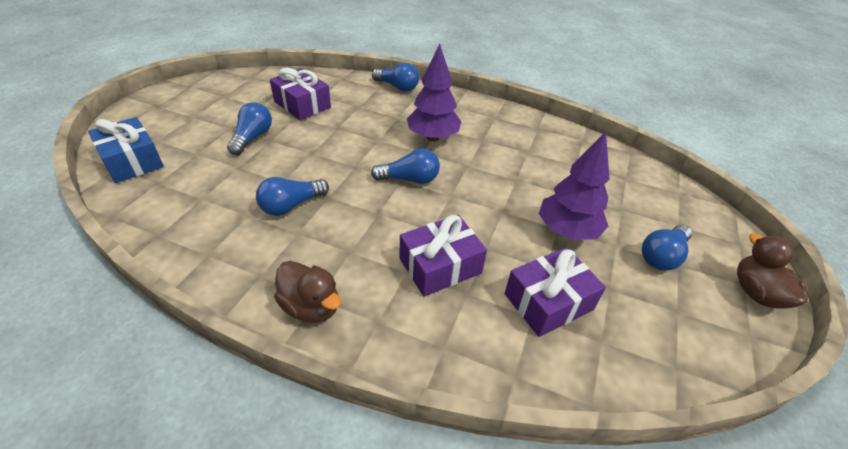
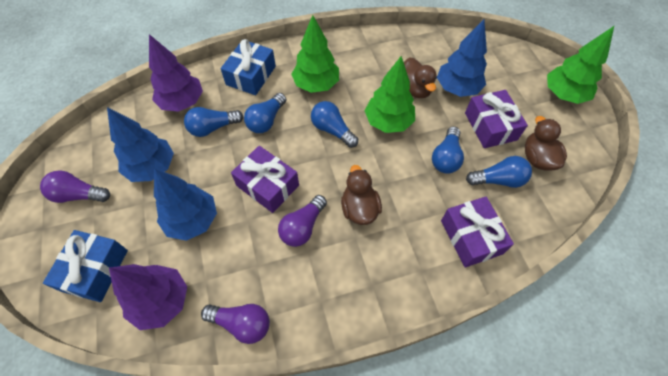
blue gift: [88,117,164,183] = 1 -> [43,230,128,302] [221,39,276,95] = 2
blue tree: none = 0 -> [107,107,174,182] [154,169,217,241] [437,19,487,97] = 3
brown duck: [274,261,341,323] [737,233,808,309] = 2 -> [341,165,382,225] [404,57,437,98] [525,116,567,171] = 3
green tree: none = 0 -> [291,15,339,93] [365,56,415,133] [547,26,614,104] = 3
purple light bulb: none = 0 -> [40,170,110,203] [201,304,270,344] [278,195,327,247] = 3

